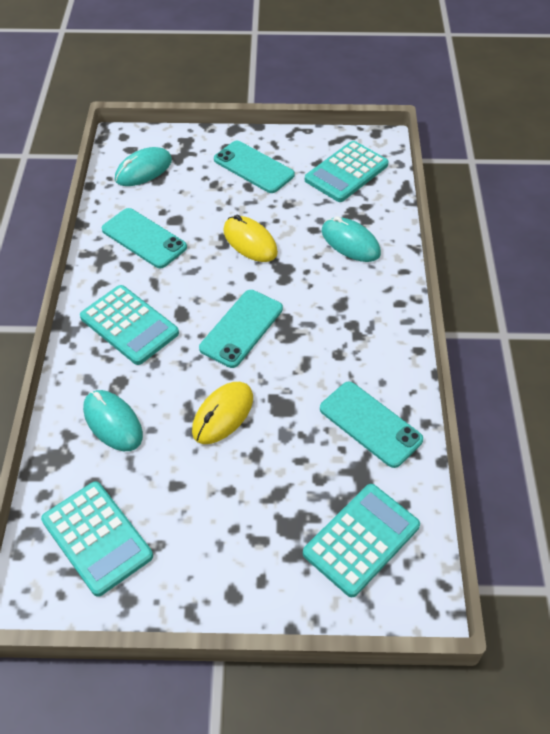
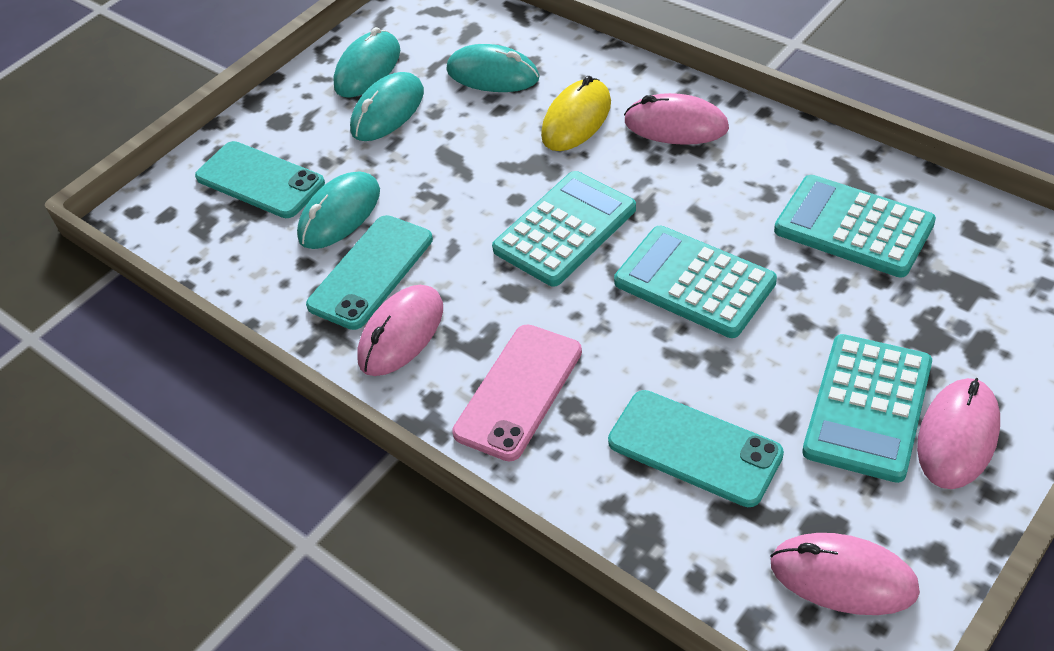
pink mouse: none = 0 -> [357,285,443,376] [624,93,729,145] [770,533,920,615] [917,378,1000,489] = 4
pink phone: none = 0 -> [452,324,582,461] = 1
turquoise mouse: [83,390,143,451] [115,147,172,186] [322,216,381,262] = 3 -> [297,171,380,249] [333,27,400,98] [350,72,424,141] [446,44,540,92] = 4
turquoise phone: [102,208,187,268] [199,290,283,368] [214,141,295,193] [320,382,423,468] = 4 -> [195,141,325,218] [306,215,433,330] [608,390,784,507] = 3
yellow mouse: [192,382,253,444] [223,215,278,262] = 2 -> [541,76,611,151] = 1

